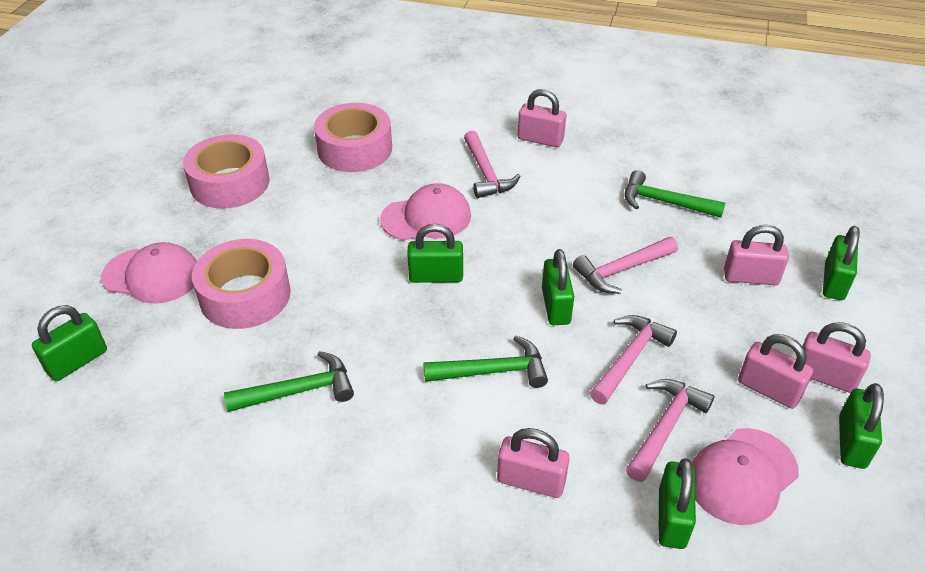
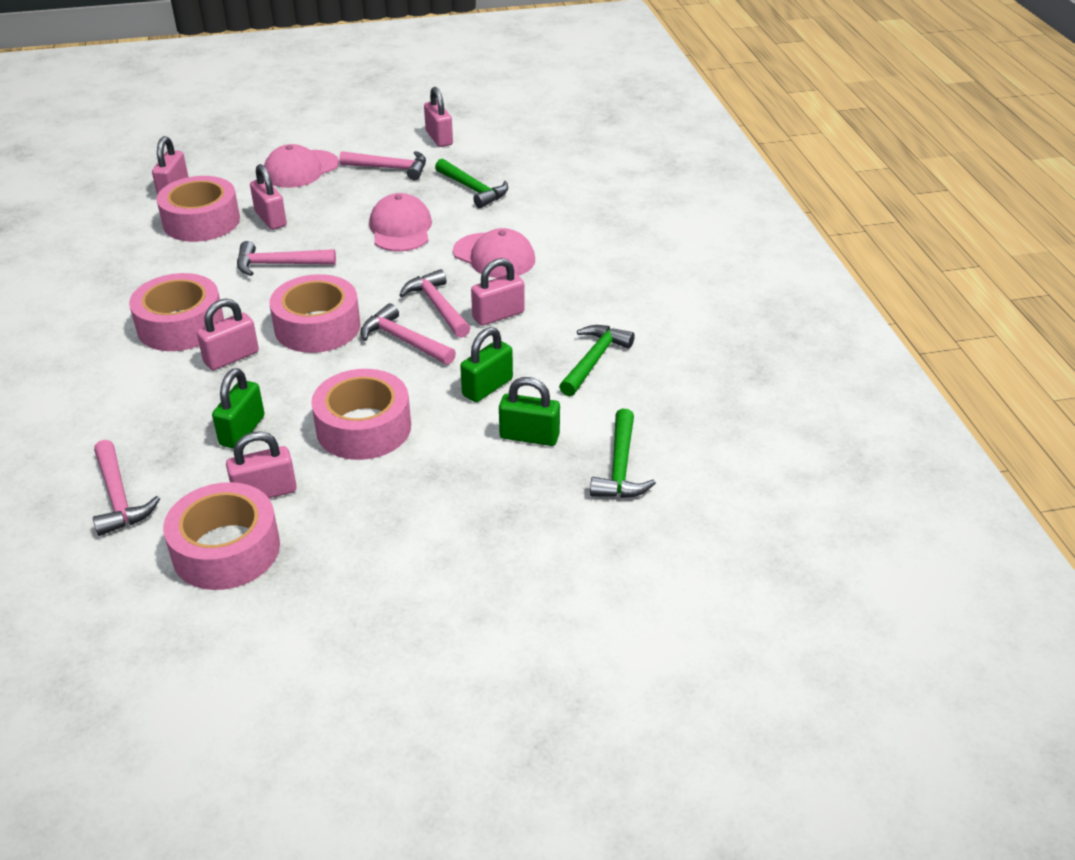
green padlock: [32,305,107,381] [407,224,463,283] [542,249,574,325] [658,458,696,549] [823,226,860,300] [839,383,884,469] = 6 -> [212,368,265,449] [460,327,513,402] [499,377,560,446] = 3
pink hammer: [464,131,521,198] [573,237,678,294] [590,315,677,404] [626,379,714,482] = 4 -> [93,440,160,536] [237,241,336,276] [339,151,426,180] [361,303,456,365] [399,269,470,338] = 5
pink padlock: [497,428,570,498] [518,89,566,147] [724,225,789,285] [738,334,813,409] [802,322,871,393] = 5 -> [152,136,188,195] [197,299,259,370] [226,431,297,498] [250,164,287,230] [424,87,453,147] [471,258,525,326] = 6
pink tape: [183,134,270,209] [192,239,291,329] [314,103,392,172] = 3 -> [129,273,224,351] [156,176,240,242] [163,482,280,590] [269,274,360,353] [311,369,411,460] = 5

